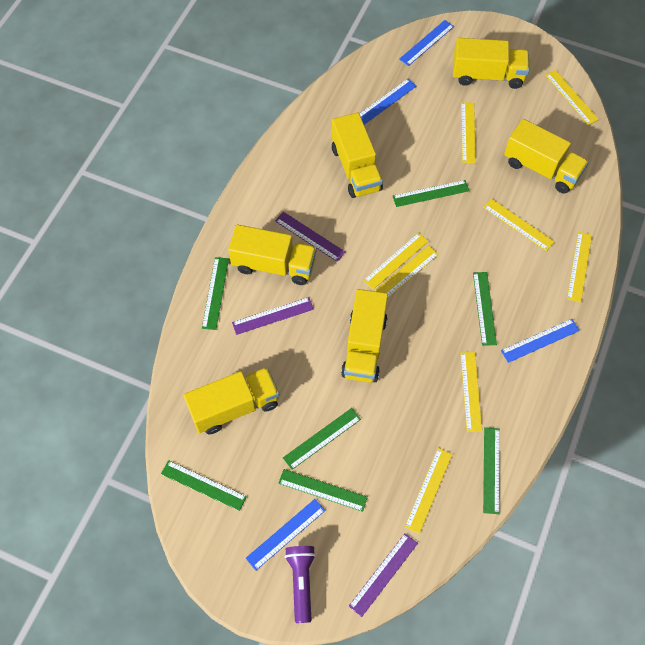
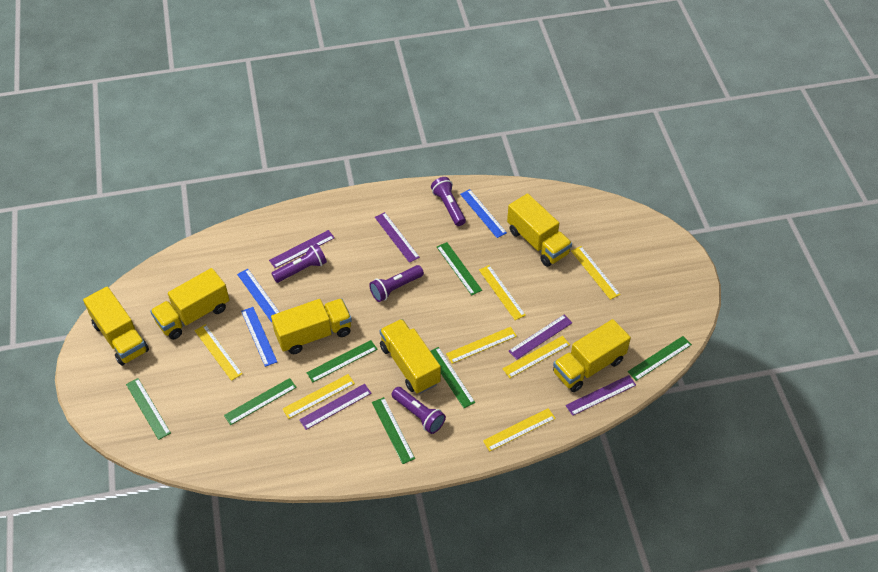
blue ruler: [246,499,325,571] [360,79,416,125] [399,20,454,66] [501,319,580,363] = 4 -> [237,269,279,322] [241,307,277,367] [460,189,507,238] = 3
purple flashlight: [285,546,316,623] = 1 -> [271,244,327,283] [369,265,424,302] [391,387,446,434] [431,177,466,226] = 4
purple ruler: [232,297,314,335] [275,212,345,262] [349,533,418,617] = 3 -> [269,230,335,268] [299,384,371,430] [375,212,420,263] [509,315,572,360] [565,375,636,416] = 5
yellow ruler: [363,233,428,289] [375,246,439,297] [405,448,452,534] [460,352,482,432] [461,102,476,163] [483,198,554,251] [545,70,599,125] [567,232,592,302] = 8 -> [195,324,243,381] [282,374,355,419] [446,327,517,364] [479,265,526,320] [483,408,556,451] [503,336,570,378] [571,246,621,300] = 7

